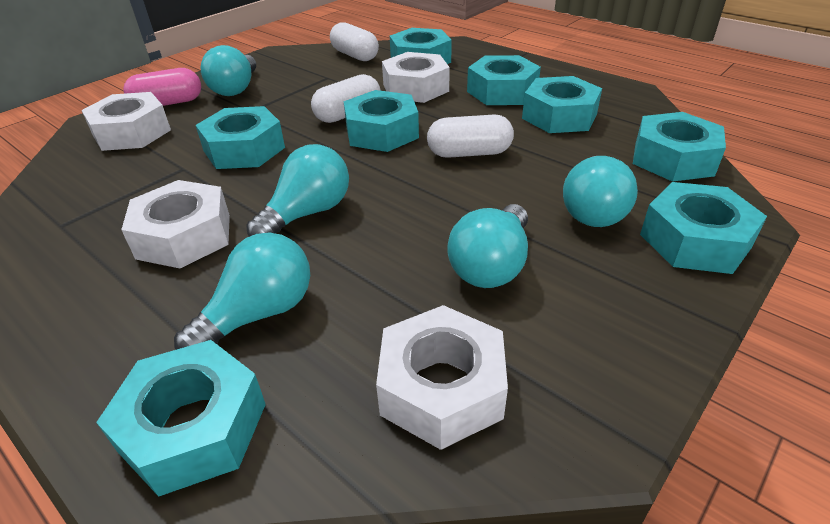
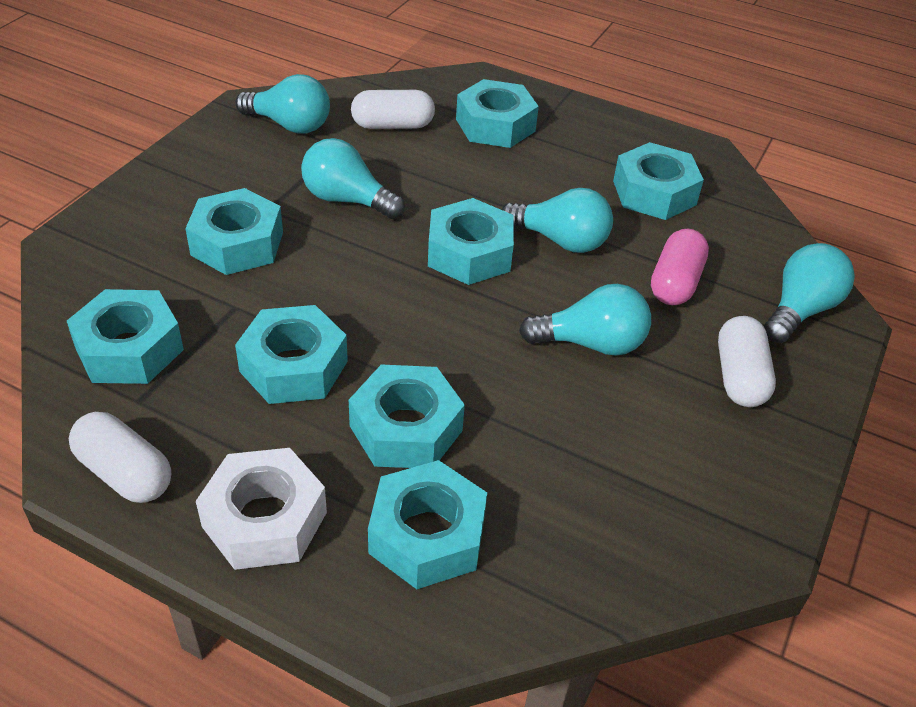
white nut: [81,92,171,151] [121,180,230,268] [376,305,508,450] [382,52,450,103] = 4 -> [196,448,327,570] = 1

